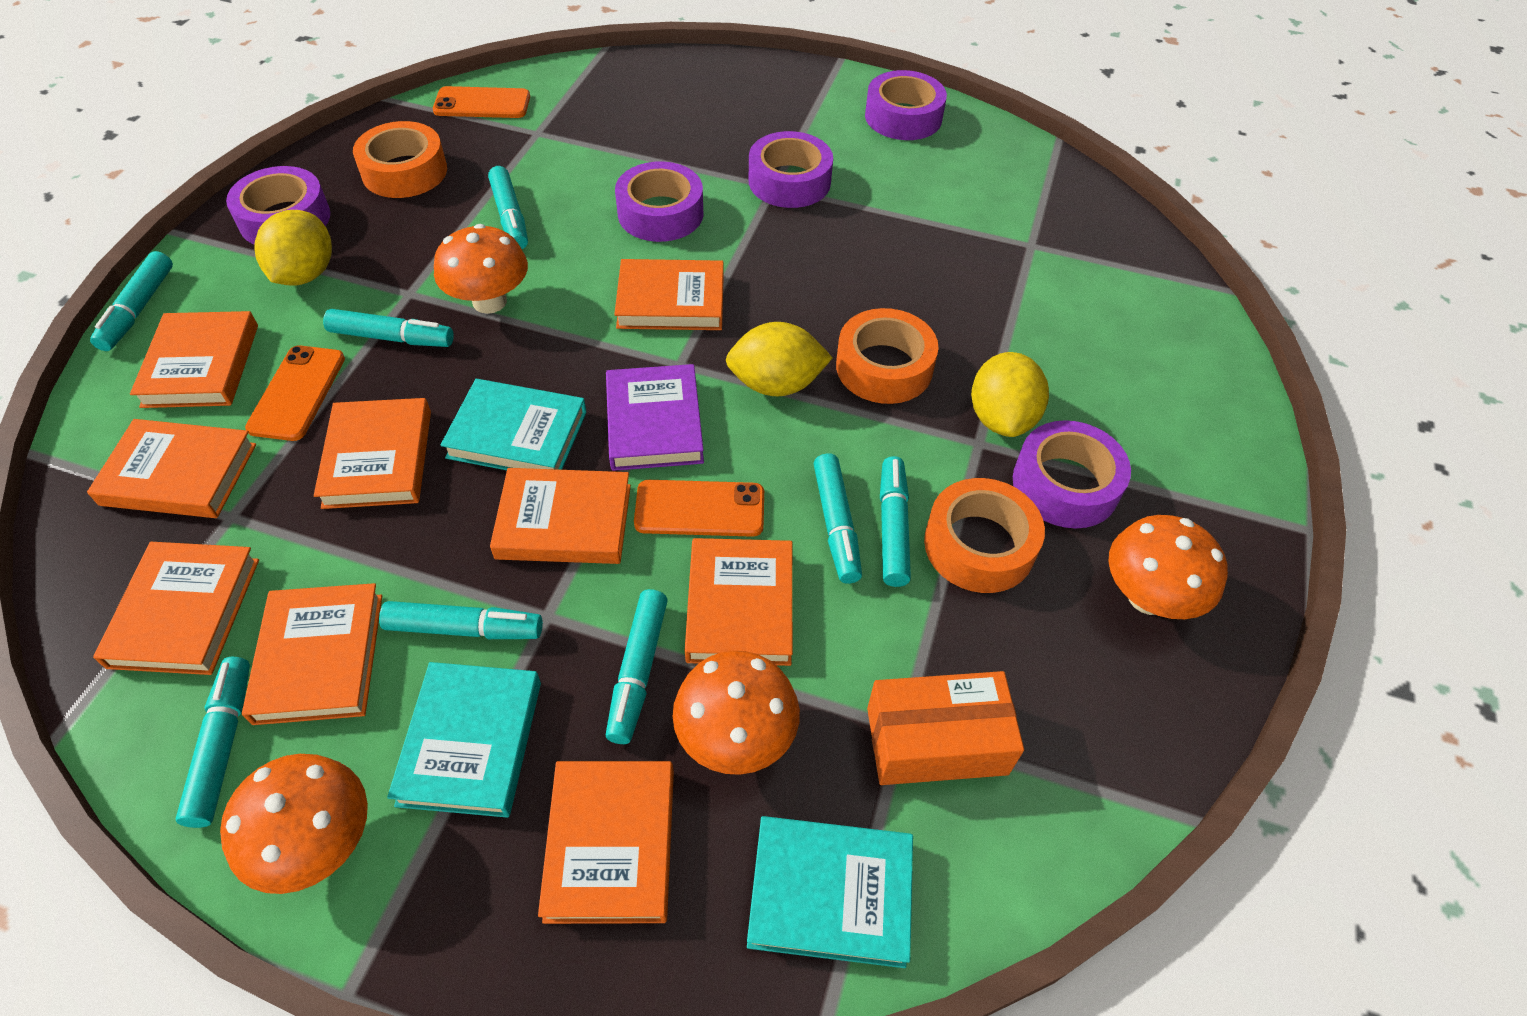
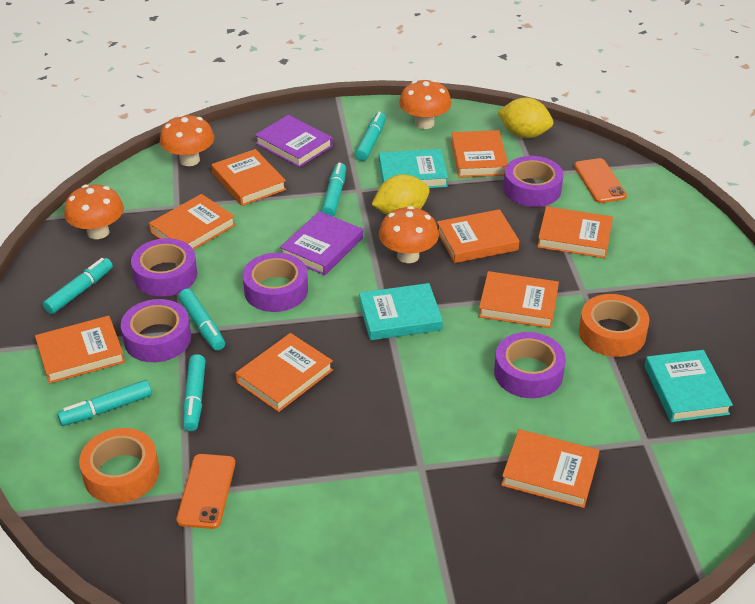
orange box: [867,671,1024,785] = 1 -> none = 0
orange phone: [245,346,345,441] [433,86,530,118] [634,480,764,537] = 3 -> [176,454,235,529] [574,158,627,203] = 2
orange tape: [353,121,447,198] [836,308,938,404] [924,478,1045,593] = 3 -> [79,428,159,504] [579,294,650,357] = 2
purple book: [606,364,704,471] = 1 -> [255,115,333,167] [280,211,363,275] = 2
turquoise marker: [90,251,173,351] [176,657,250,828] [323,309,454,347] [379,601,543,639] [488,166,528,249] [606,589,668,744] [813,453,862,584] [880,456,911,587] = 8 -> [43,258,113,314] [57,380,152,426] [179,289,225,351] [183,354,206,431] [321,163,346,217] [355,112,386,161] = 6
yellow lemon: [254,210,332,286] [726,322,832,396] [971,352,1049,437] = 3 -> [372,174,430,215] [498,98,553,138] = 2

